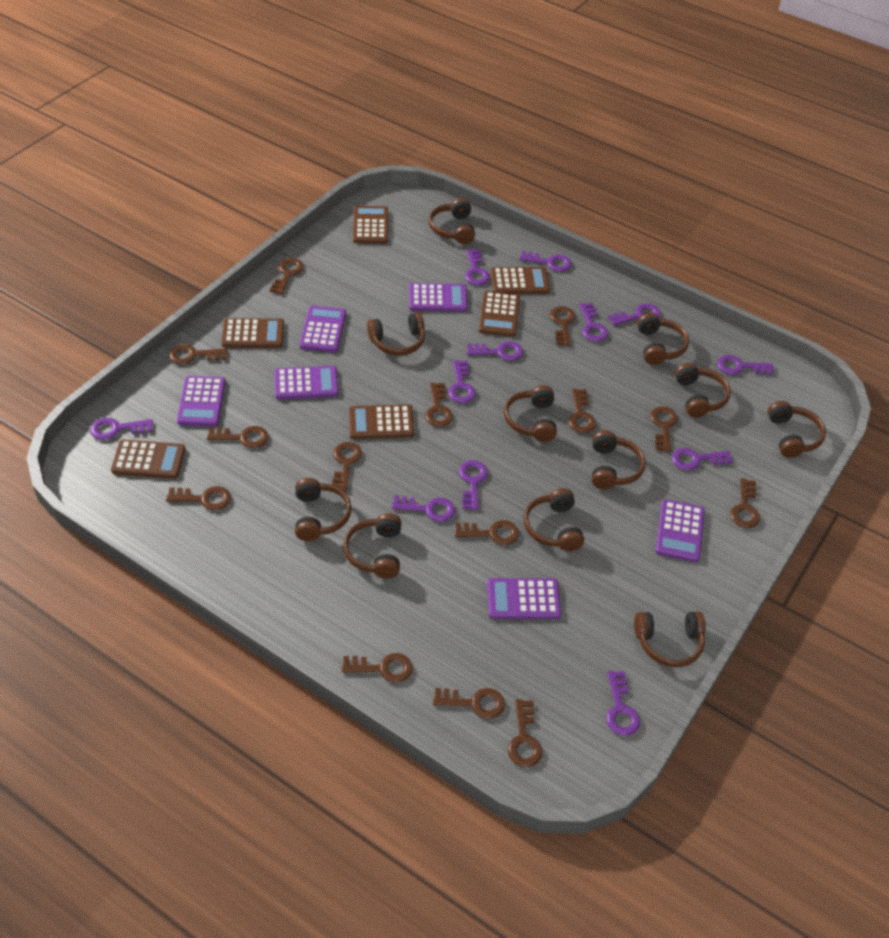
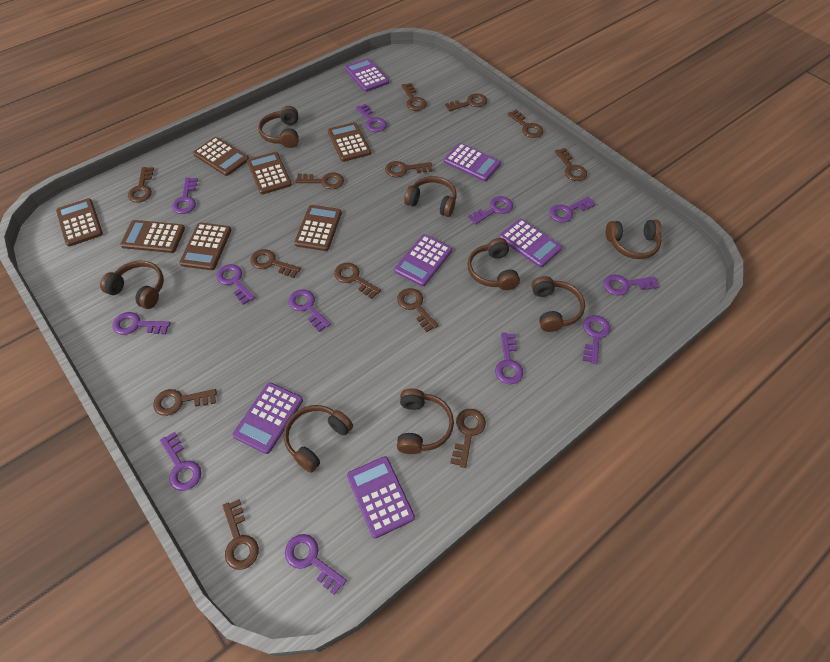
brown calculator: [111,440,185,479] [221,318,284,348] [349,404,414,439] [353,206,388,244] [479,291,520,337] [490,267,550,294] = 6 -> [56,198,103,247] [120,220,185,253] [179,222,231,270] [193,137,249,176] [247,152,292,194] [294,205,342,251] [328,122,371,162] = 7
brown headphones: [295,478,351,541] [343,513,401,579] [367,312,425,356] [429,198,475,244] [504,385,557,442] [524,488,584,551] [592,430,646,489] [634,611,706,667] [637,313,689,365] [675,363,731,418] [768,401,826,458] = 11 -> [100,261,164,309] [258,106,299,148] [284,405,353,473] [397,389,454,454] [404,176,457,217] [467,238,520,290] [532,276,585,332] [606,220,662,259] = 8
brown key: [166,486,231,511] [169,344,228,364] [207,426,269,448] [270,258,304,294] [332,442,362,491] [341,653,413,683] [425,383,453,427] [433,688,505,719] [455,520,519,545] [508,699,543,767] [550,306,575,346] [568,389,596,433] [650,406,678,452] [730,478,760,528] = 14 -> [128,167,154,202] [153,389,217,416] [223,499,259,570] [250,249,301,278] [295,173,344,189] [334,263,381,299] [385,161,433,177] [397,288,439,332] [401,83,427,111] [445,94,487,111] [450,409,486,468] [508,110,544,138] [555,148,587,181] = 13

